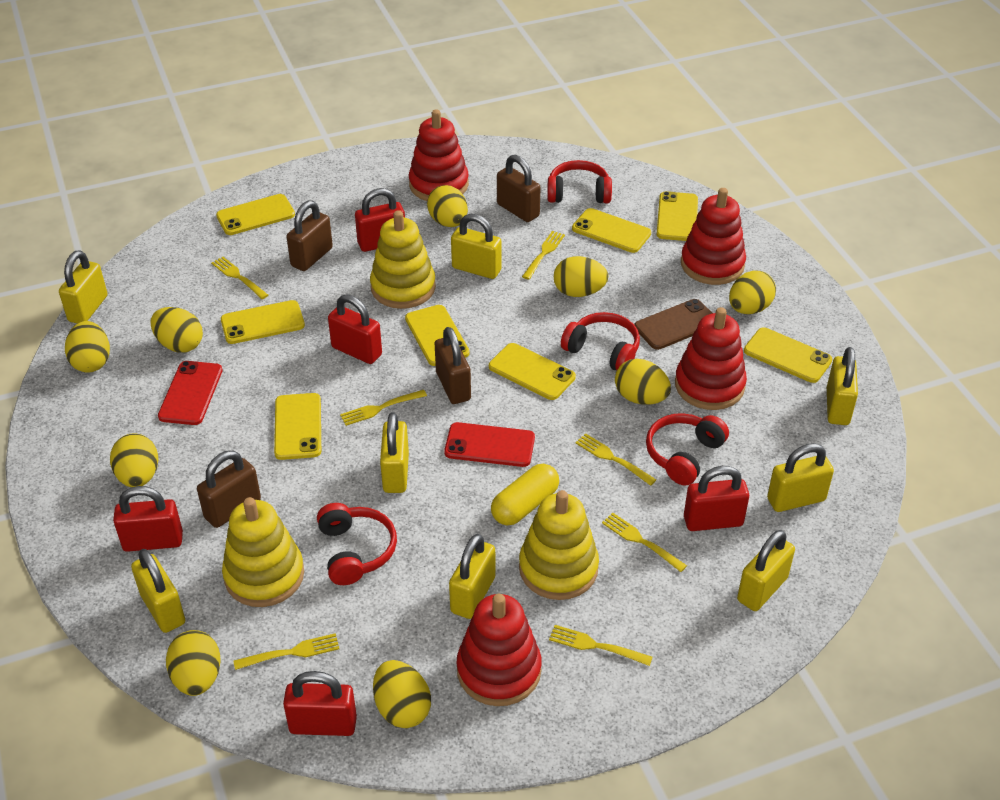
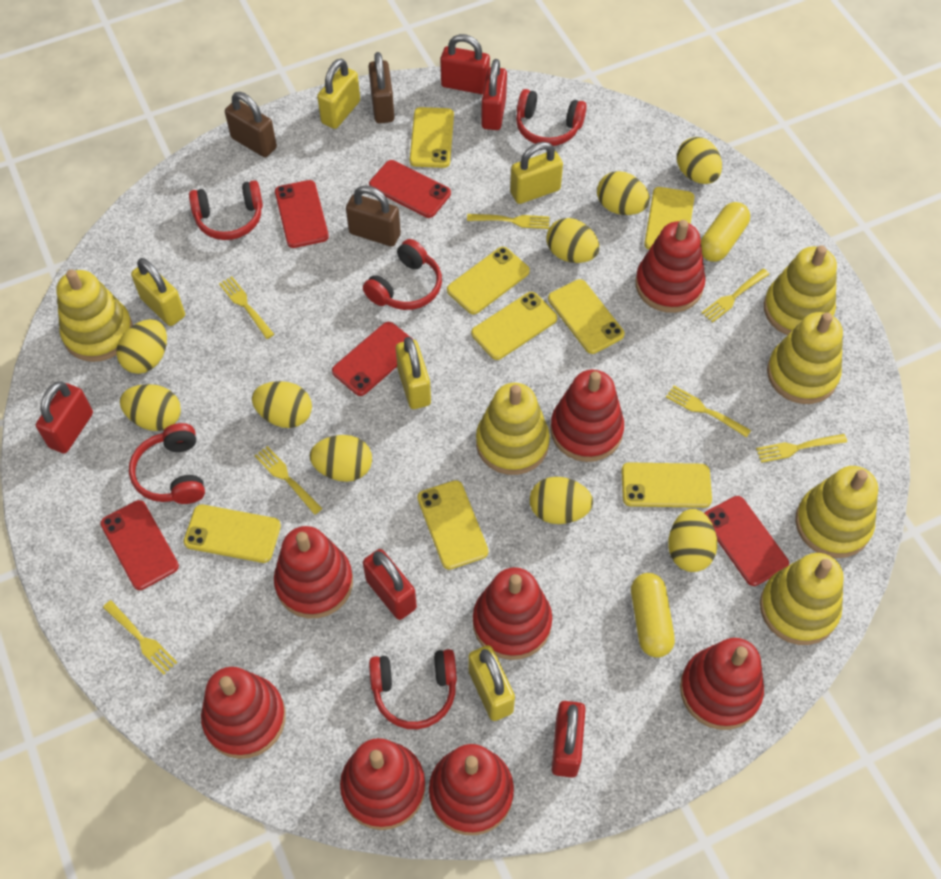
brown padlock: [197,451,261,528] [287,200,333,271] [435,327,471,404] [497,155,541,222] = 4 -> [225,92,277,157] [346,185,401,247] [368,52,394,123] = 3
brown phone: [634,299,712,350] = 1 -> none = 0
red headphones: [317,503,397,585] [547,160,612,203] [561,312,640,370] [646,413,729,486] = 4 -> [129,423,205,504] [189,180,263,240] [363,239,442,310] [369,649,457,729] [516,89,587,146] = 5
red phone: [158,361,223,425] [444,422,535,467] = 2 -> [100,500,179,590] [275,180,329,248] [332,322,414,396] [369,160,451,218] [704,496,789,586] = 5
red stacking toy: [409,109,469,201] [457,594,541,706] [675,307,747,410] [681,188,746,285] = 4 -> [201,667,286,759] [274,526,353,618] [340,738,426,830] [429,744,514,835] [473,567,552,660] [550,370,624,462] [635,220,706,313] [680,638,764,730] = 8
yellow capsule: [491,464,559,525] = 1 -> [631,573,675,658] [701,202,750,262] = 2
yellow padlock: [59,250,108,324] [131,549,185,633] [380,412,409,493] [449,534,495,619] [451,214,502,279] [737,530,795,611] [767,443,834,512] [827,347,858,425] = 8 -> [131,258,185,326] [317,59,360,129] [396,337,431,409] [468,645,515,721] [510,142,563,204] = 5
yellow stacking toy: [222,497,304,607] [370,210,436,309] [519,490,599,600] = 3 -> [57,269,133,362] [476,383,550,475] [760,553,844,645] [764,245,837,335] [767,312,843,404] [795,466,878,558] = 6

